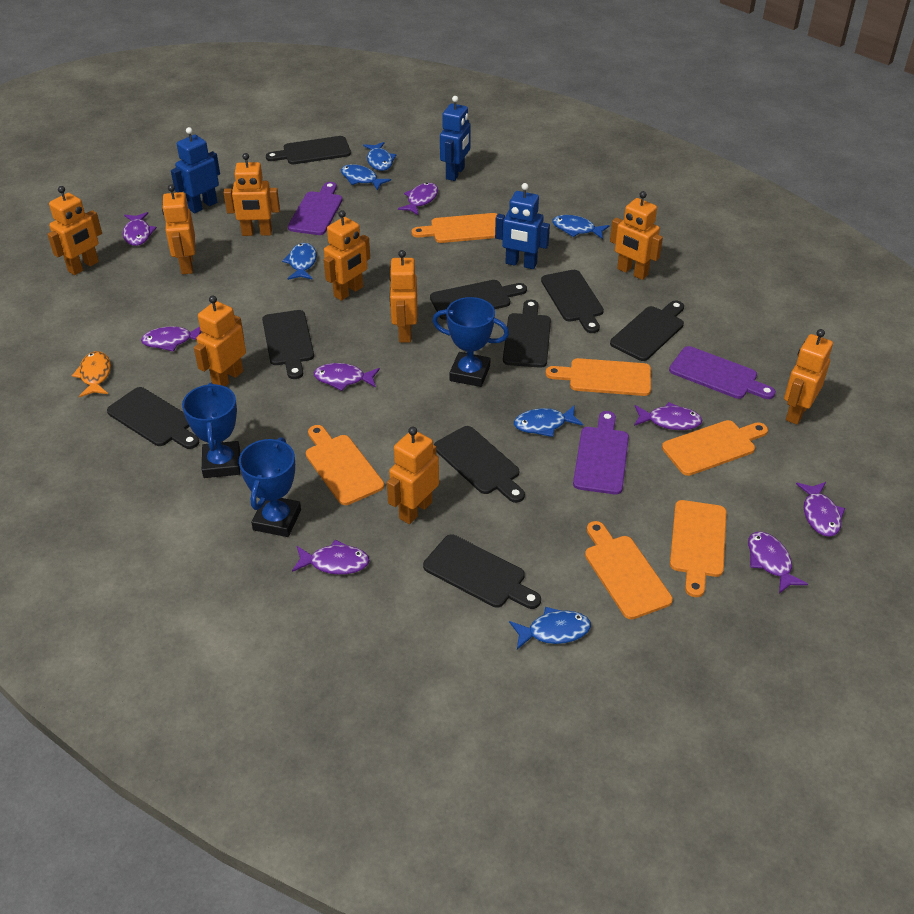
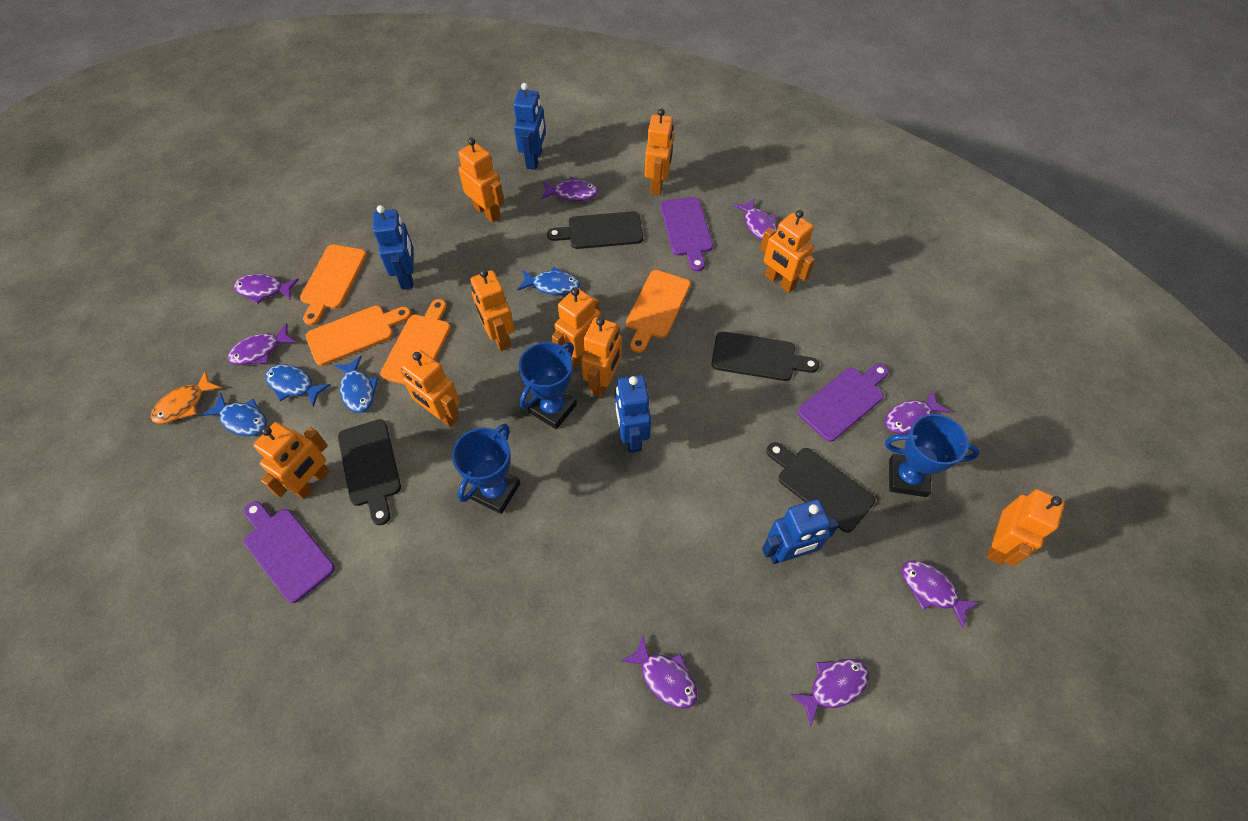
black cutting board: [107,387,199,449] [262,310,314,379] [266,136,351,164] [423,535,541,609] [430,280,527,320] [434,426,525,503] [503,300,551,368] [541,270,604,333] [610,301,684,361] = 9 -> [338,419,401,525] [547,211,643,249] [712,331,819,381] [766,442,875,533] = 4
blue fish: [282,243,317,280] [341,164,391,191] [363,142,396,171] [509,607,591,649] [514,405,583,437] [552,215,610,239] = 6 -> [201,393,267,436] [265,364,331,407] [334,356,378,413] [517,267,580,295] = 4
blue robot: [171,127,220,213] [440,96,471,181] [495,183,550,269] = 3 -> [373,205,413,290] [513,83,546,170] [615,375,651,453] [762,499,839,564] = 4
orange cutting board: [306,425,384,505] [412,213,497,243] [546,358,651,396] [585,521,673,620] [662,420,768,476] [670,500,727,597] = 6 -> [300,244,367,325] [306,305,411,366] [380,299,451,385] [626,270,691,353] = 4

